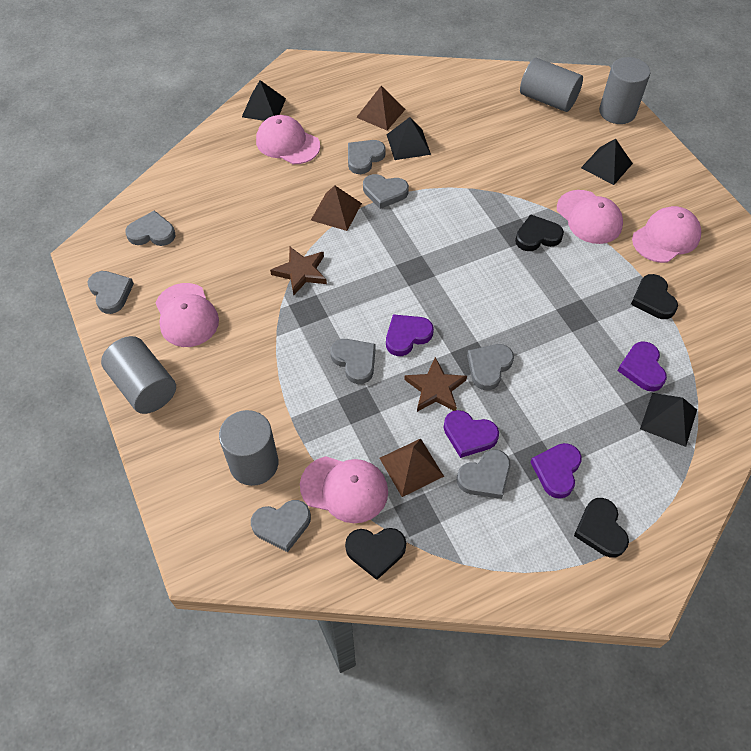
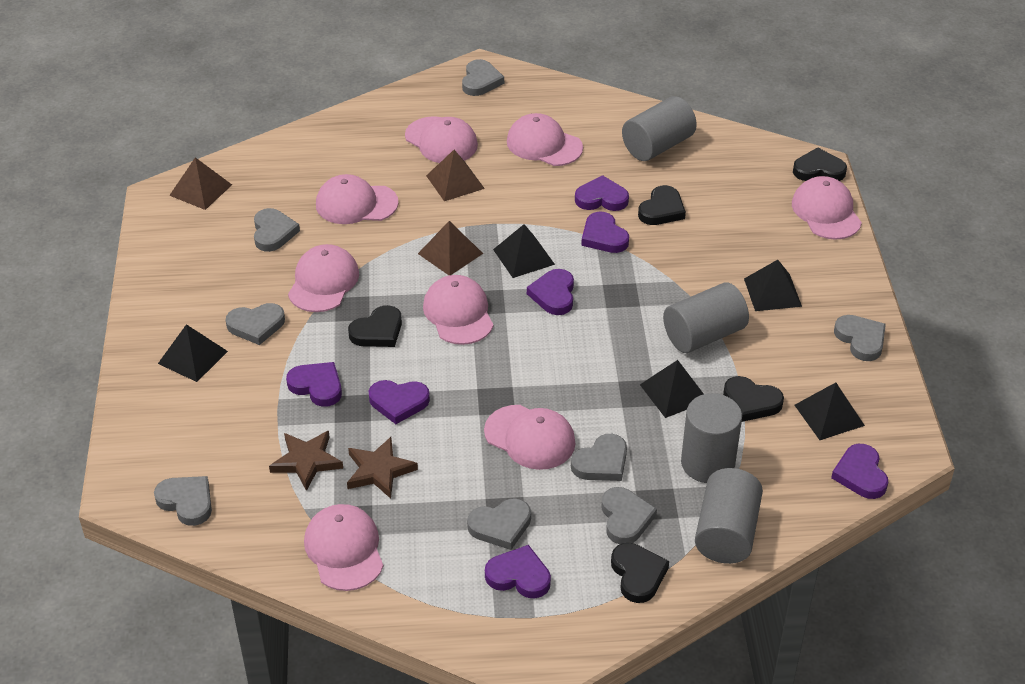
black heart: [345,528,406,580] [515,214,564,251] [574,498,629,558] [631,274,678,319] = 4 -> [348,305,402,347] [611,543,669,603] [638,185,686,225] [723,376,784,422] [793,147,847,181] = 5
black pyramid: [242,80,286,121] [386,117,431,160] [581,139,633,185] [640,393,697,447] = 4 -> [158,324,228,382] [493,224,555,278] [640,360,703,418] [744,260,802,311] [795,383,865,440] = 5
pink cap: [156,283,219,347] [256,115,320,164] [300,456,388,523] [557,190,623,244] [632,206,701,263] = 5 -> [288,244,359,312] [304,504,384,591] [316,174,399,224] [405,116,478,163] [423,275,494,345] [484,405,575,470] [507,113,583,166] [792,176,862,240] = 8
purple heart: [386,314,434,356] [443,410,499,458] [531,443,582,499] [617,341,667,392] = 4 -> [286,362,342,407] [369,380,430,424] [485,545,551,598] [527,269,574,315] [575,175,629,211] [581,212,629,253] [831,444,888,499] = 7

